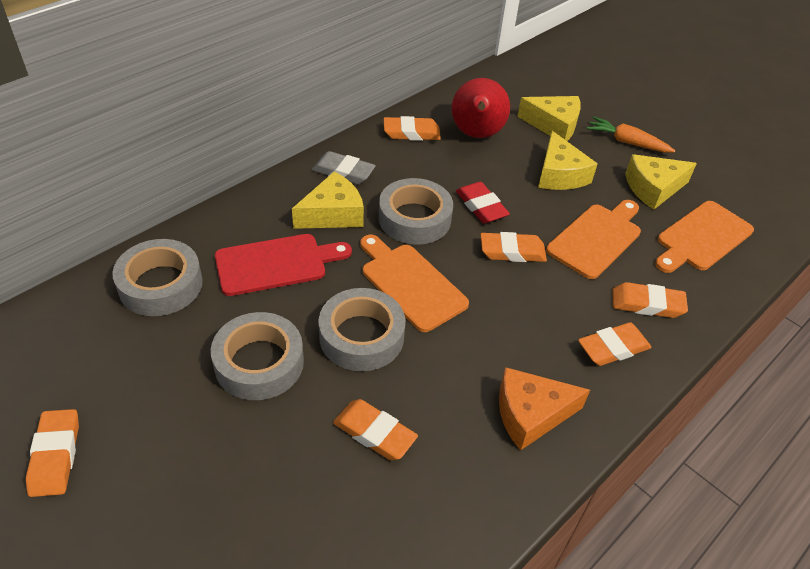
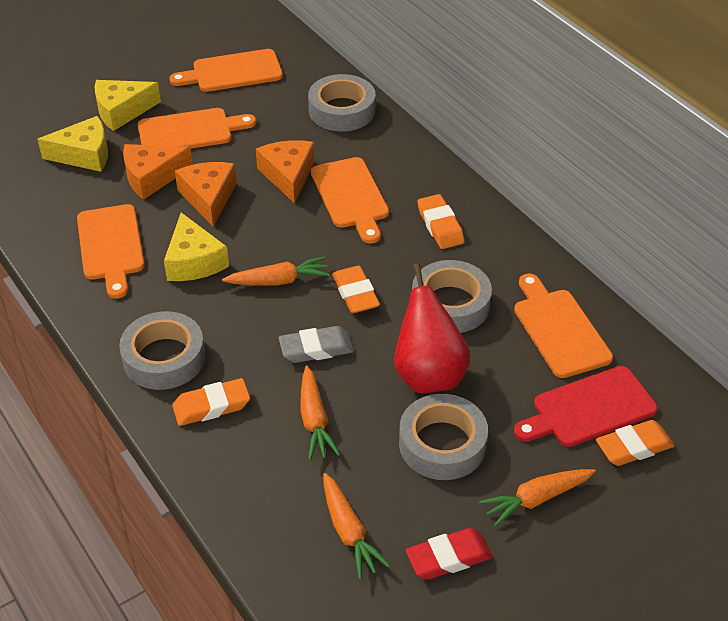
orange carrot: [587,117,675,153] = 1 -> [222,256,330,286] [300,366,340,460] [323,473,390,579] [479,469,596,527] = 4
orange cheese: [499,367,590,451] = 1 -> [123,144,193,200] [175,162,237,227] [256,140,315,204] = 3
orange cutting board: [360,235,469,332] [546,200,641,279] [655,201,754,273] = 3 -> [77,204,145,299] [138,108,256,148] [169,49,283,92] [311,157,389,244] [514,273,613,378] = 5
orange eraser: [26,409,79,497] [333,399,418,460] [384,116,441,141] [480,232,547,262] [578,322,652,366] [612,282,688,318] = 6 -> [172,378,250,426] [332,266,380,313] [417,194,464,249] [596,420,675,466] = 4
yellow cheese: [292,171,364,229] [517,96,581,141] [538,131,598,190] [625,154,697,210] = 4 -> [37,116,108,172] [95,80,161,131] [164,212,229,281] = 3

